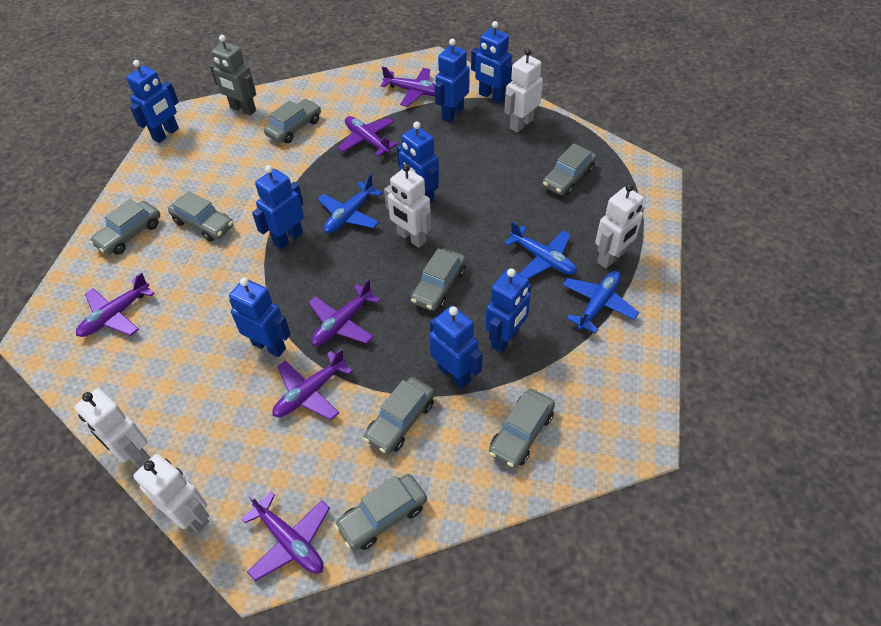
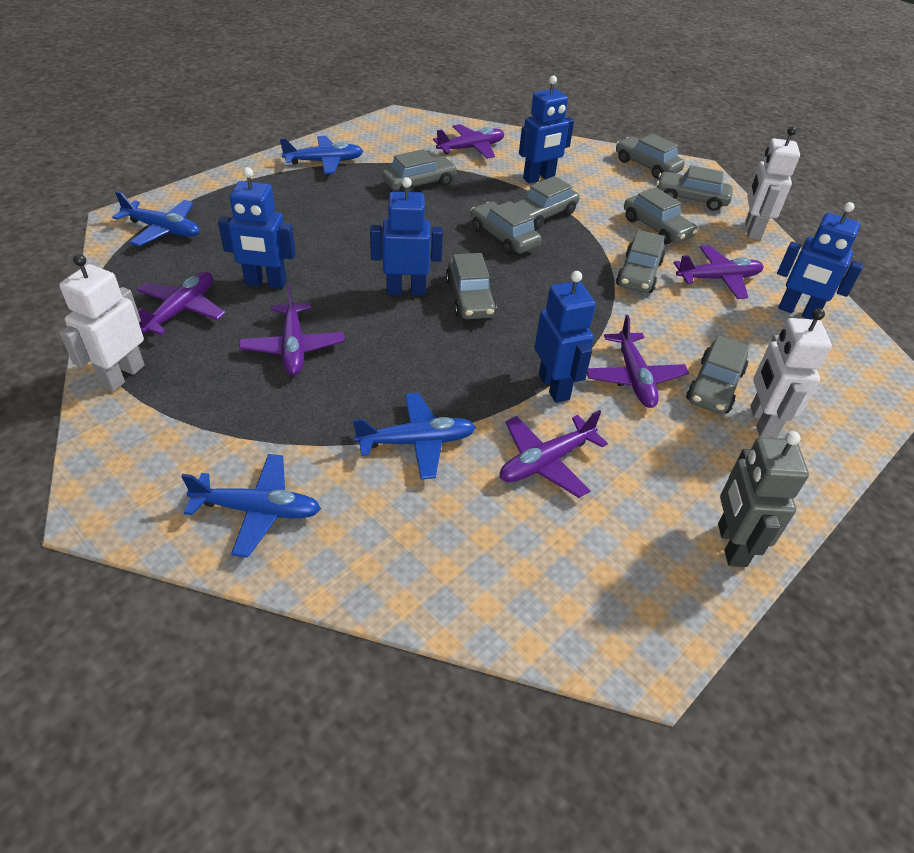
blue plane: [318,174,382,233] [504,221,577,279] [563,271,639,333] = 3 -> [112,191,200,246] [181,454,321,558] [280,136,363,174] [353,393,476,480] = 4
blue robot: [126,60,179,143] [229,277,291,357] [252,165,304,250] [397,121,439,204] [429,306,483,388] [435,39,470,123] [471,21,514,103] [485,268,531,353] = 8 -> [218,167,296,289] [370,177,443,296] [519,76,574,184] [535,271,596,403] [777,202,863,320] = 5
grey car: [90,199,160,255] [168,191,233,242] [264,99,321,143] [334,474,427,550] [364,377,435,454] [411,248,466,311] [489,389,555,468] [543,143,596,196] = 8 -> [382,149,458,192] [446,253,497,319] [471,201,542,255] [514,176,580,230] [616,134,685,179] [616,230,665,293] [624,187,698,245] [656,165,733,211] [686,335,749,414] = 9
white robot: [74,388,150,469] [134,454,209,533] [384,164,432,248] [504,49,543,133] [595,183,644,268] = 5 -> [59,254,145,392] [745,127,800,240] [750,308,832,438] = 3

